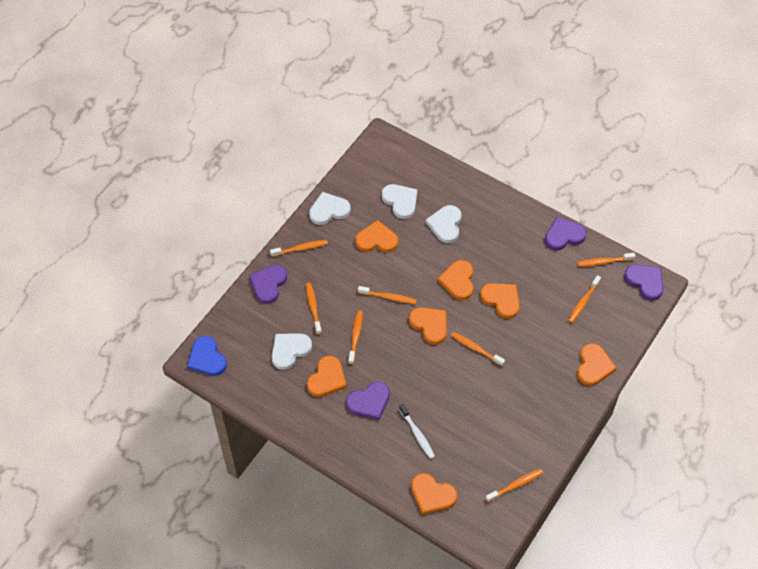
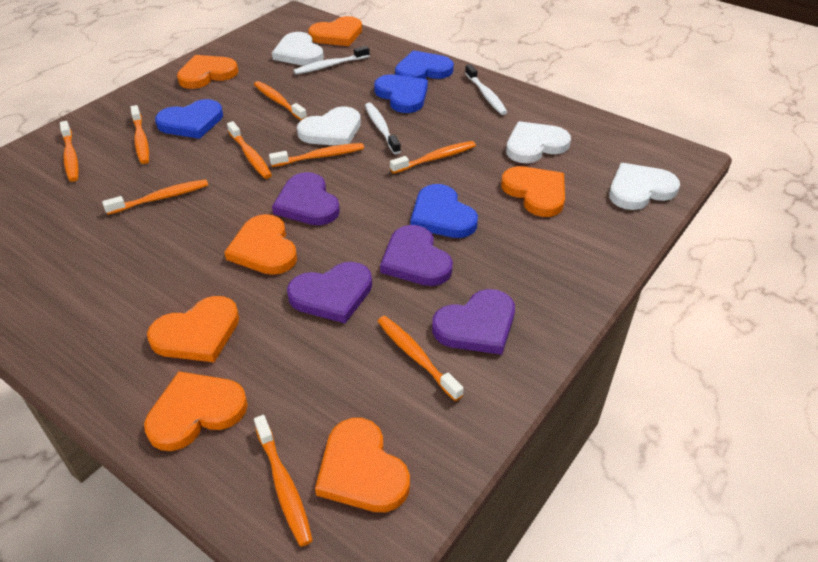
blue heart: [187,336,227,376] = 1 -> [155,99,223,139] [374,74,428,113] [395,50,454,79] [410,184,478,238] = 4
orange toothbrush: [270,240,328,257] [306,283,322,335] [348,311,363,364] [358,286,417,304] [451,332,505,366] [486,469,543,502] [568,275,601,323] [577,253,635,267] = 8 -> [60,121,79,182] [102,179,208,215] [130,105,149,164] [227,121,272,179] [254,81,307,120] [254,415,313,547] [269,143,364,167] [378,316,464,401] [390,141,476,174] = 9
white toothbrush: [399,404,435,459] = 1 -> [293,46,370,74] [365,103,401,154] [465,64,507,115] = 3

